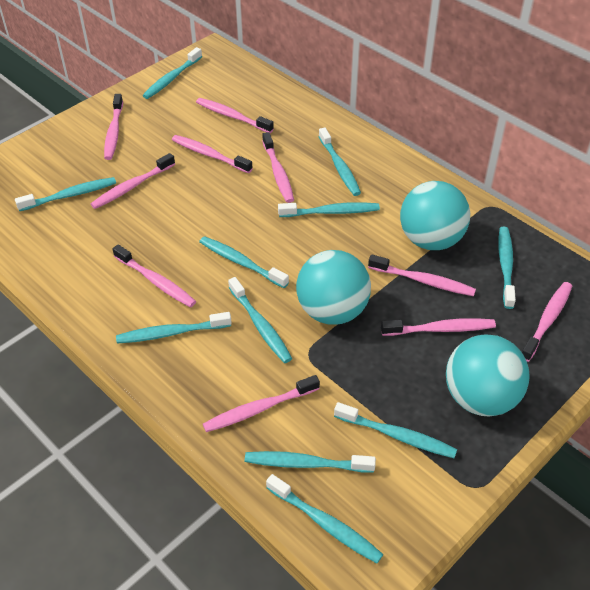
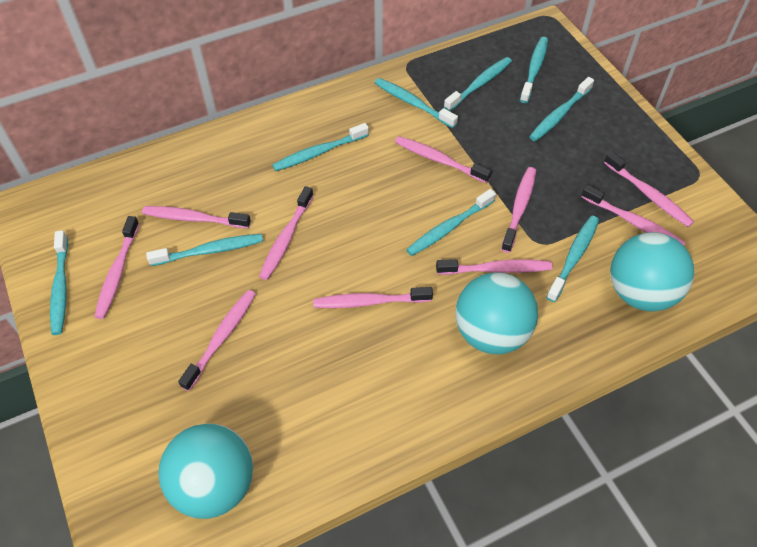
turquoise toothbrush: [15,177,116,211] [116,312,232,344] [143,47,202,99] [199,236,289,288] [228,277,292,363] [245,451,376,472] [266,474,383,563] [278,202,380,217] [318,128,361,196] [334,402,457,458] [498,227,516,309] = 11 -> [50,230,68,335] [146,234,263,266] [272,123,369,171] [375,78,458,128] [406,189,496,256] [444,57,512,111] [520,37,548,103] [529,77,594,141] [546,216,599,302] = 9

